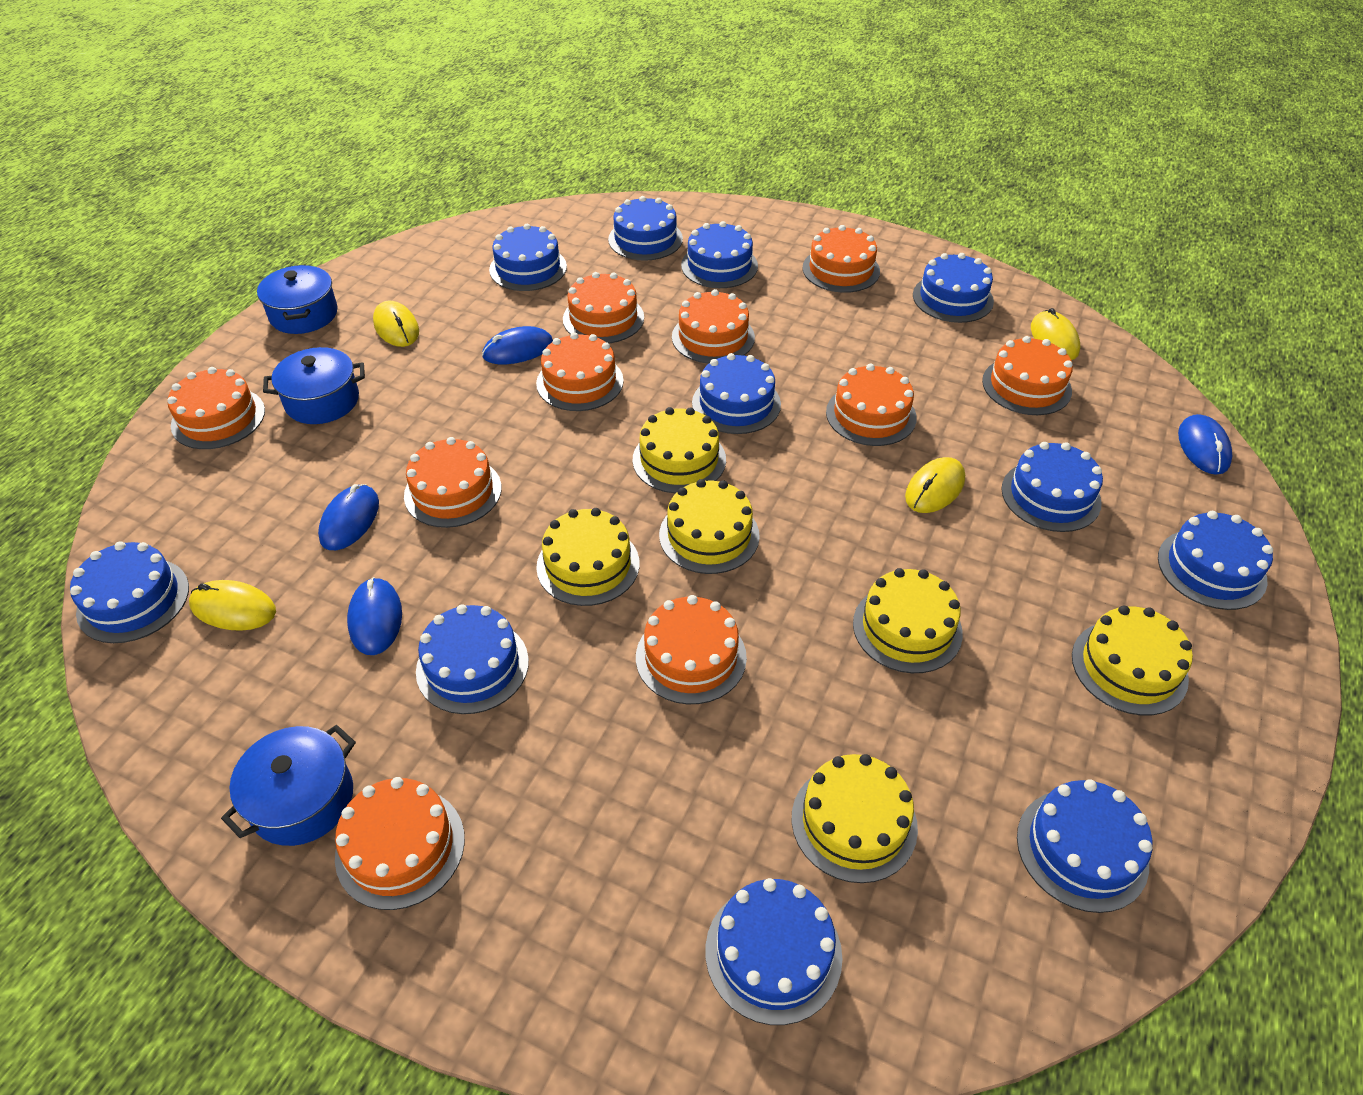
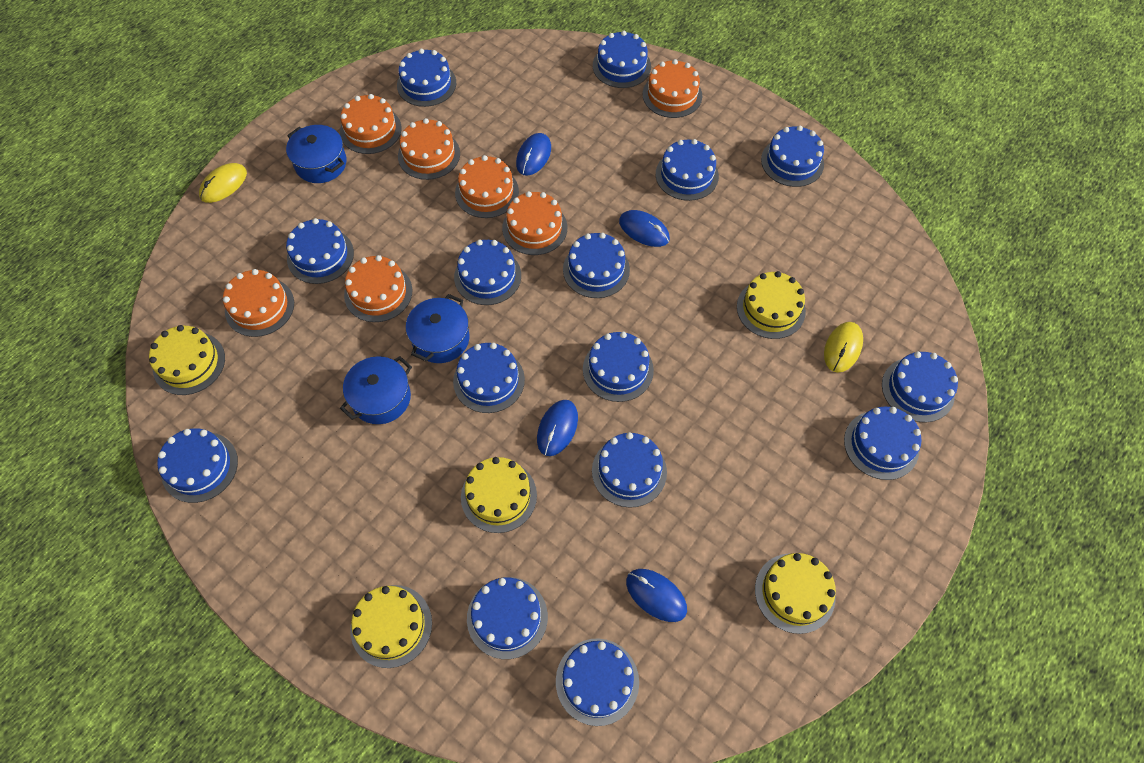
blue cake: [70,541,189,643] [416,604,529,714] [489,224,567,291] [608,196,683,261] [681,221,758,288] [692,353,781,434] [705,878,842,1025] [913,253,994,323] [1001,442,1103,532] [1017,779,1152,913] [1158,511,1273,610] = 11 -> [157,428,238,503] [286,218,354,284] [397,49,456,107] [453,343,525,413] [454,240,521,305] [467,577,548,659] [556,639,639,726] [563,233,630,298] [583,332,654,402] [592,432,667,508] [593,31,651,88] [656,139,719,201] [761,126,824,187] [844,406,922,480] [882,352,958,422] = 15
orange cake: [167,367,265,449] [335,777,465,910] [404,437,502,528] [536,332,624,411] [563,272,644,343] [636,595,747,704] [672,289,755,364] [802,225,880,293] [826,364,917,446] [982,336,1073,415] = 10 -> [223,269,294,337] [340,94,402,154] [344,255,412,322] [398,118,460,180] [455,155,519,218] [502,191,567,255] [643,59,702,118] = 7
yellow cake: [536,508,639,606] [633,407,726,493] [659,479,760,574] [792,754,918,883] [853,568,963,673] [1072,605,1193,715] = 6 -> [149,325,225,395] [350,585,432,668] [461,457,537,533] [737,271,806,339] [755,553,836,634] = 5
yellow mouse: [189,580,276,631] [373,300,419,347] [905,457,965,513] [1031,308,1080,360] = 4 -> [199,163,247,203] [824,322,863,373] = 2

